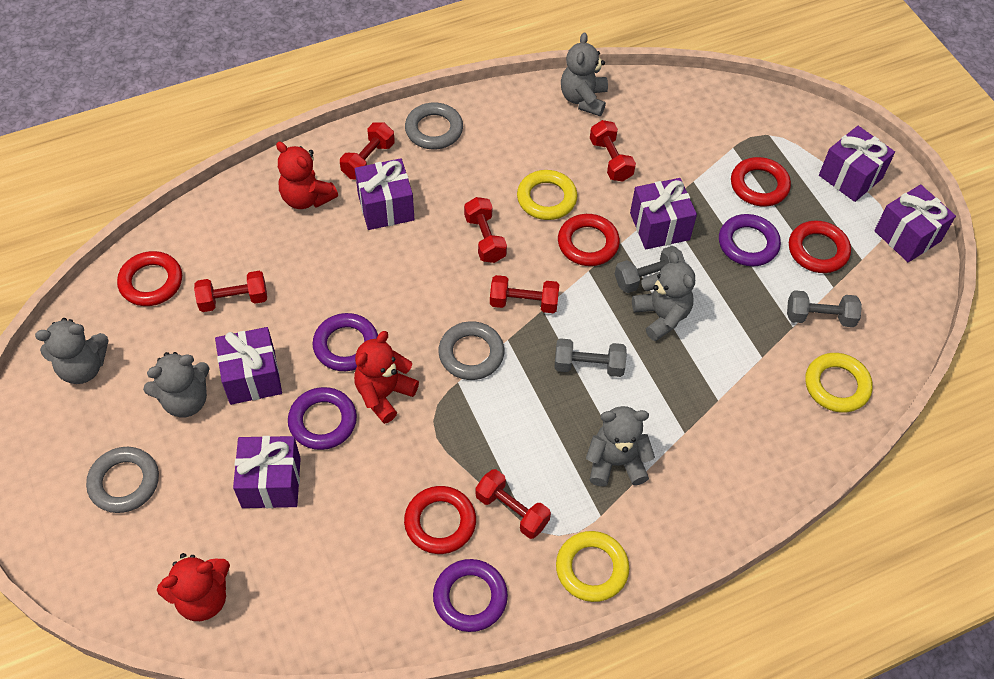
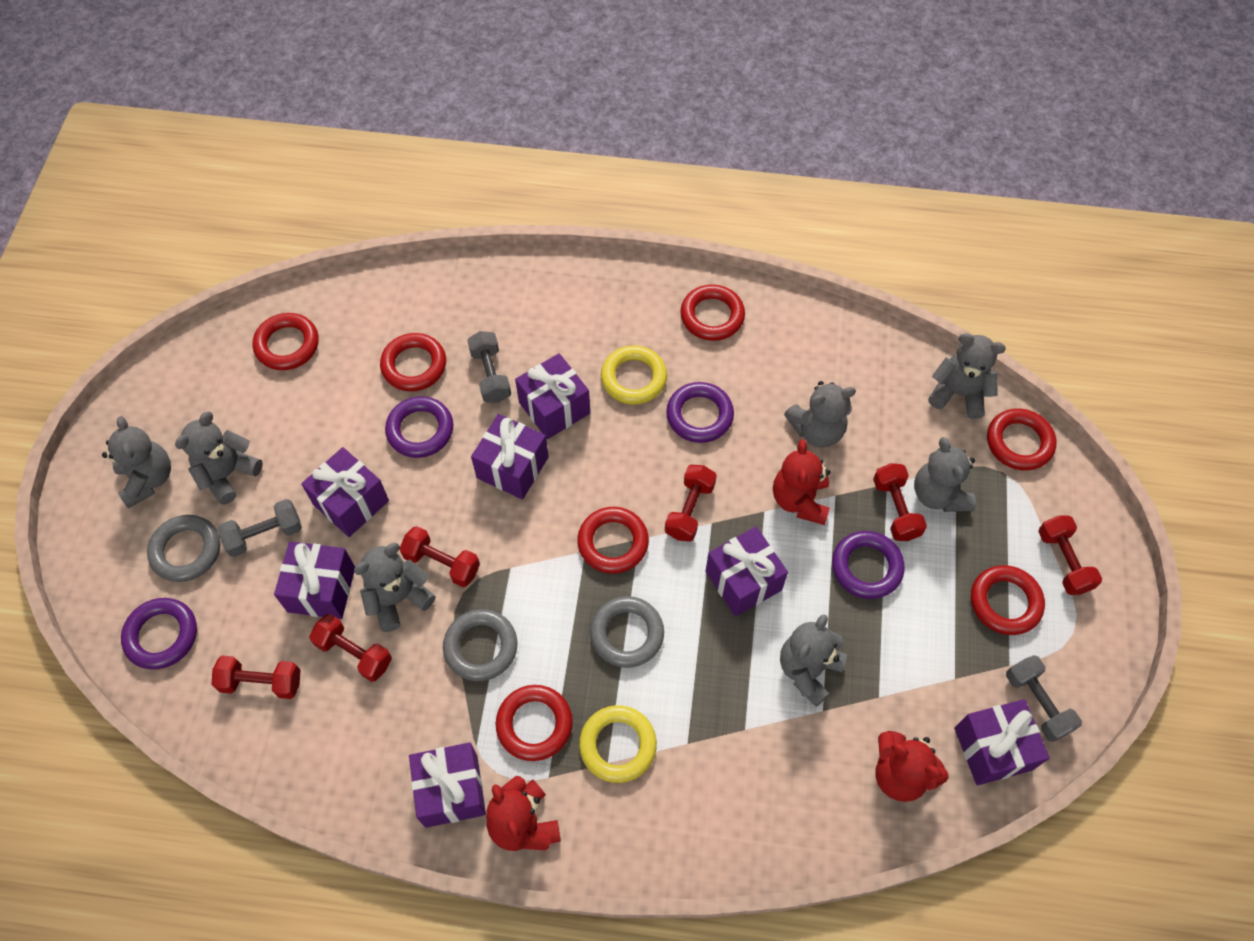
grey teddy bear: [35,318,108,384] [143,352,210,417] [561,33,608,116] [586,406,655,486] [632,251,695,341] = 5 -> [102,416,171,508] [175,411,263,505] [354,543,435,632] [780,614,847,707] [784,381,856,448] [914,437,976,512] [928,333,1006,419] = 7
purple gift: [215,327,282,405] [233,436,301,508] [355,158,415,230] [630,178,697,249] [819,126,895,202] [874,184,956,262] = 6 -> [274,541,355,619] [301,447,389,537] [409,742,486,828] [471,414,549,500] [515,353,590,439] [705,526,788,617] [954,699,1050,785] = 7
red ring: [117,251,182,306] [404,486,476,554] [558,214,620,266] [731,157,791,206] [789,221,851,273] = 5 -> [253,313,319,370] [380,333,446,391] [496,685,573,761] [577,507,649,574] [680,284,745,341] [971,565,1045,635] [987,409,1057,470] = 7
yellow ring: [517,170,577,220] [556,531,629,602] [805,353,873,413] = 3 -> [579,705,657,783] [601,345,667,405] = 2

